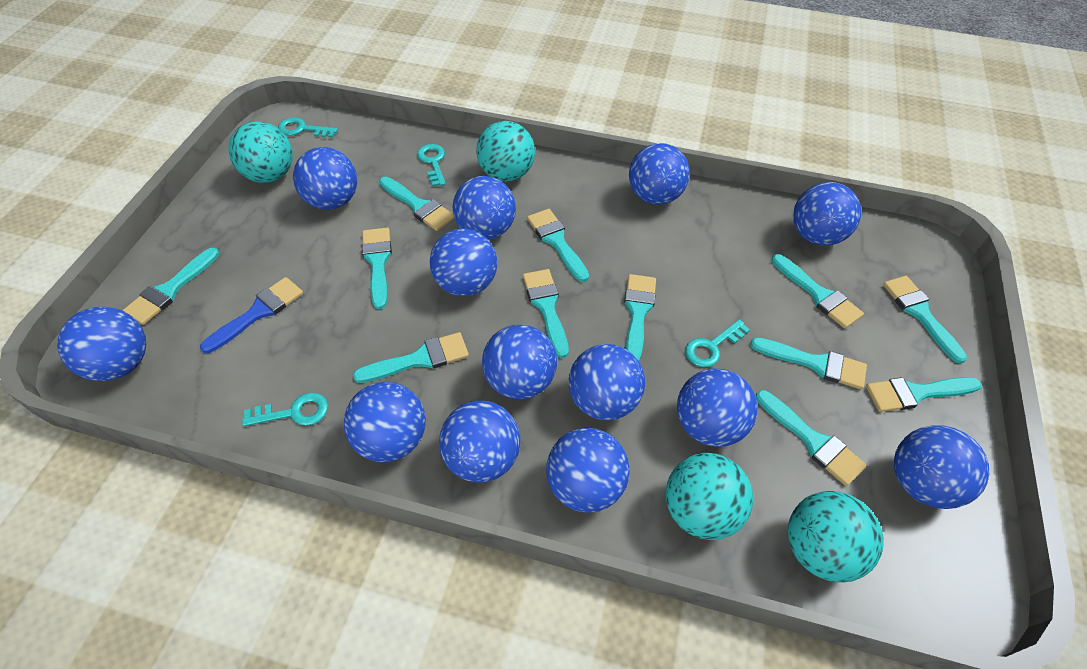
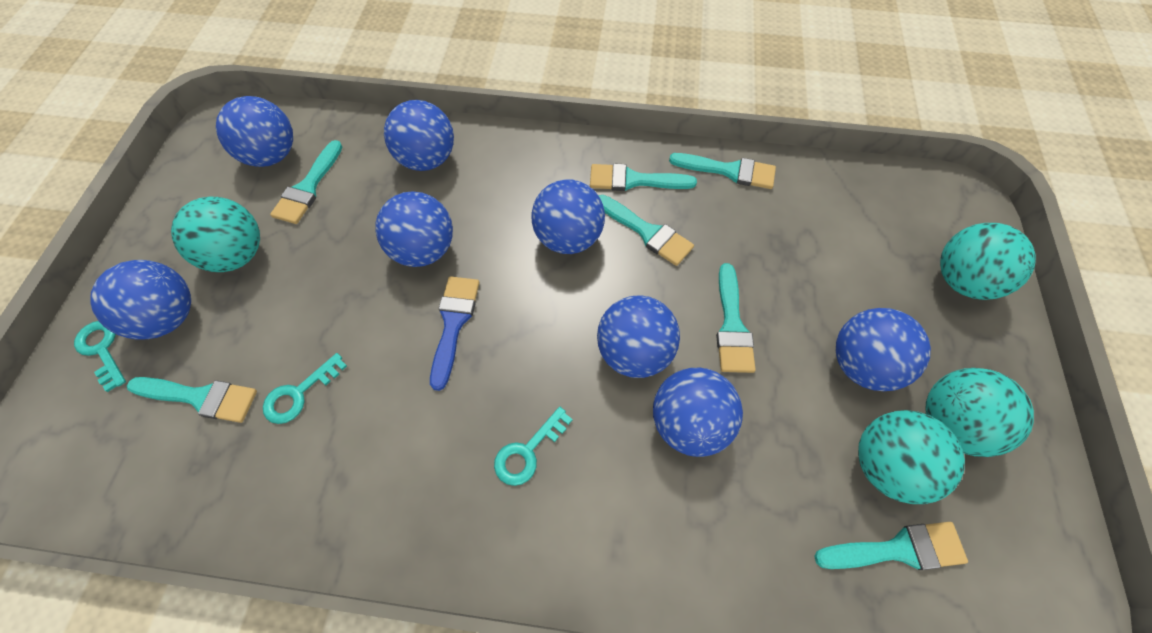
blue ball: [57,307,146,381] [293,147,357,210] [344,382,426,462] [430,229,497,296] [439,401,521,483] [453,176,516,240] [482,324,557,399] [546,428,630,513] [569,344,645,421] [629,143,690,205] [677,369,758,447] [793,182,861,246] [894,425,989,509] = 13 -> [90,260,191,340] [216,96,293,167] [375,191,453,267] [384,100,454,171] [532,180,605,254] [597,295,680,378] [653,368,743,457] [836,308,931,391] = 8
turquoise brush: [123,248,219,325] [353,332,469,383] [362,227,392,309] [379,177,454,231] [523,269,569,358] [527,209,589,282] [624,274,656,361] [750,337,867,389] [756,390,866,486] [771,254,864,328] [866,377,982,412] [883,276,967,364] = 12 -> [127,377,257,423] [270,140,342,224] [590,163,697,191] [598,195,694,266] [669,153,776,189] [716,263,756,373] [814,522,968,570] = 7
turquoise key: [242,393,328,426] [278,117,338,138] [417,144,446,187] [685,319,750,367] = 4 -> [74,321,126,392] [263,353,347,424] [494,407,573,486] = 3

